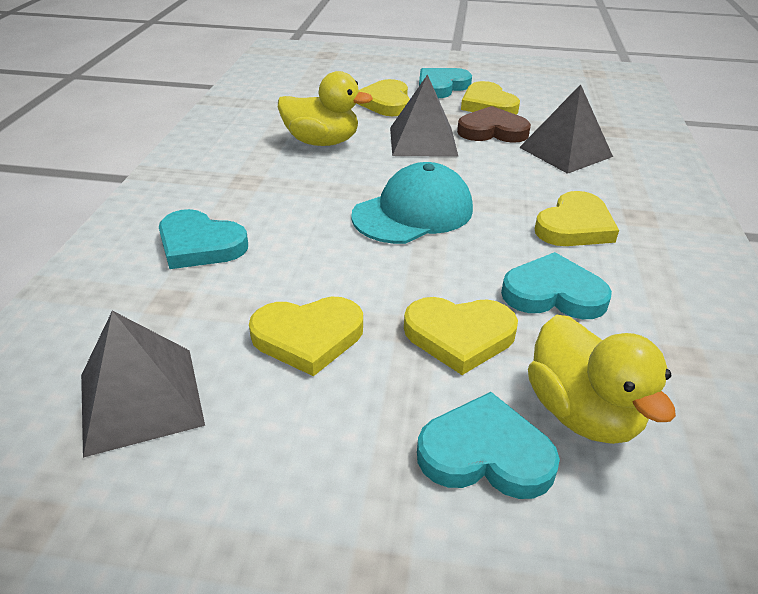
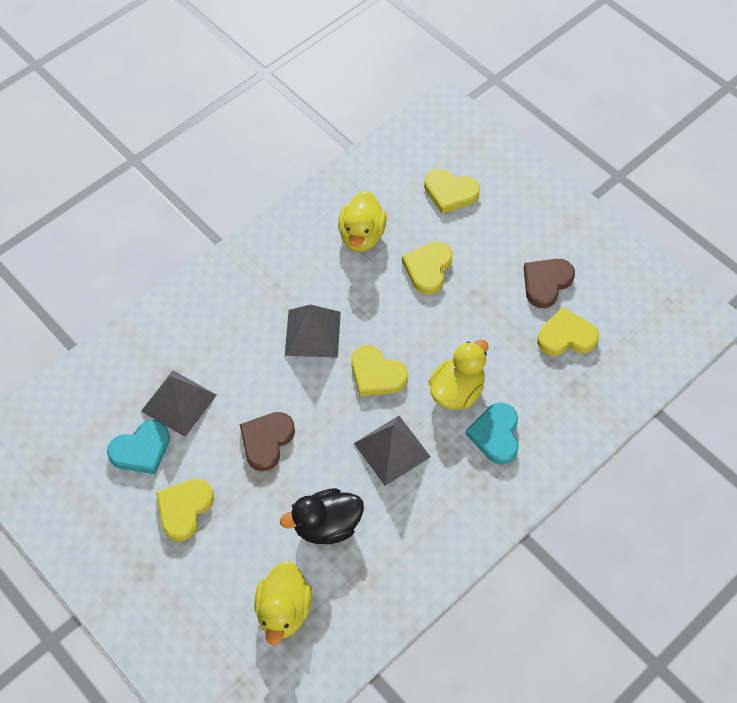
black duck: none = 0 -> [280,488,364,545] = 1
brown heart: [457,106,531,143] = 1 -> [240,412,295,471] [524,259,575,308] = 2
turquoise cap: [351,162,473,244] = 1 -> none = 0
turquoise heart: [159,209,248,269] [417,392,560,499] [419,68,472,98] [501,252,612,319] = 4 -> [107,420,170,474] [466,402,519,465] = 2
yellow duck: [278,71,373,146] [528,315,676,444] = 2 -> [254,561,312,645] [338,191,387,252] [428,339,488,410] = 3

